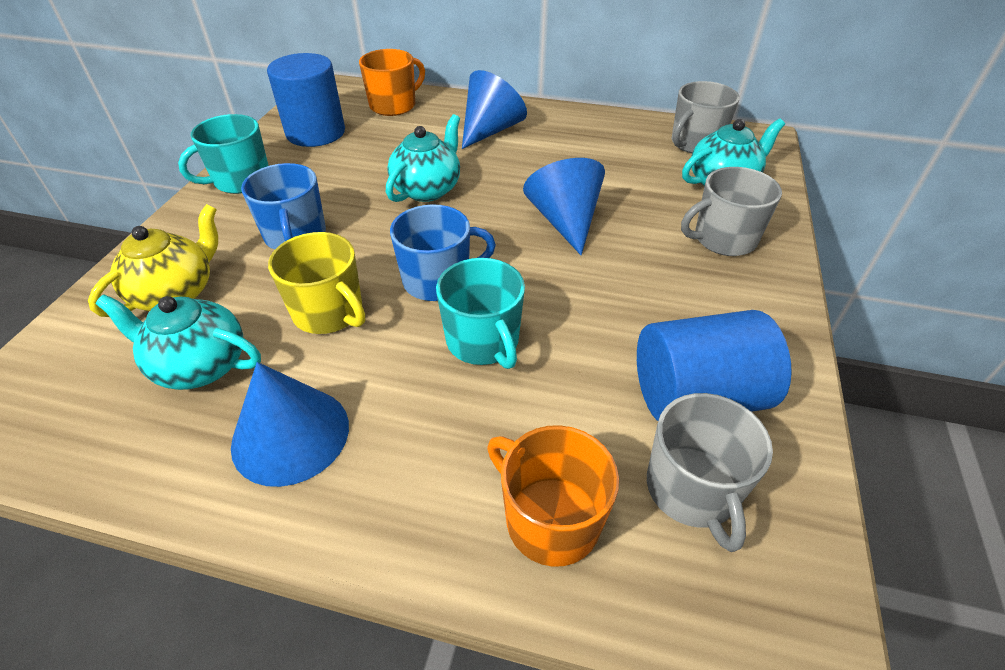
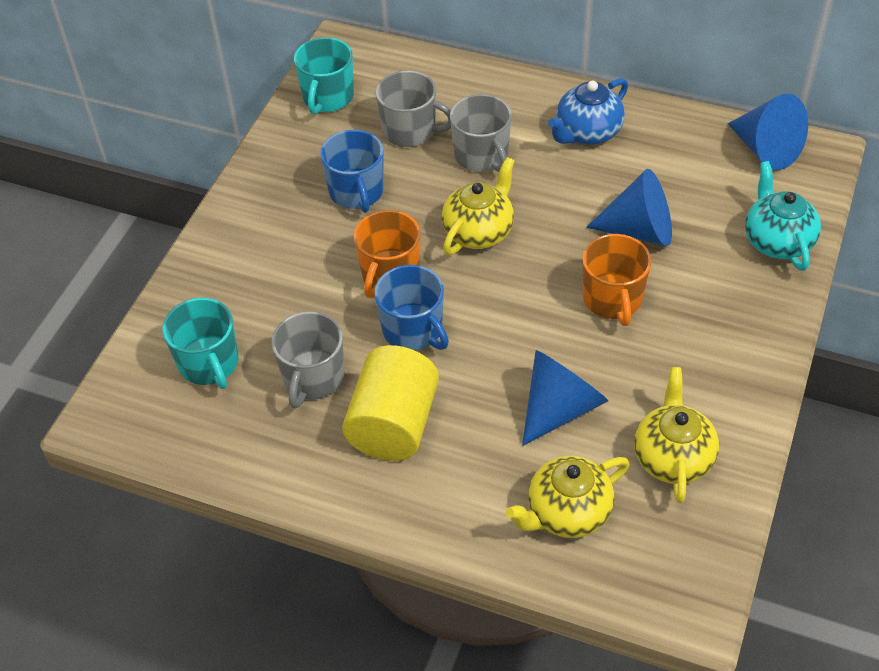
blue cylinder: [267,53,345,147] [637,310,792,421] = 2 -> none = 0
blue teapot: none = 0 -> [548,78,628,145] = 1
turquoise teapot: [95,295,261,390] [386,114,460,202] [682,119,785,187] = 3 -> [745,161,821,271] = 1
yellow cylinder: none = 0 -> [342,345,439,461] = 1
yellow mug: [268,232,365,334] = 1 -> none = 0
yellow teapot: [88,204,218,317] = 1 -> [442,157,515,255] [506,456,629,538] [634,367,719,503] = 3

